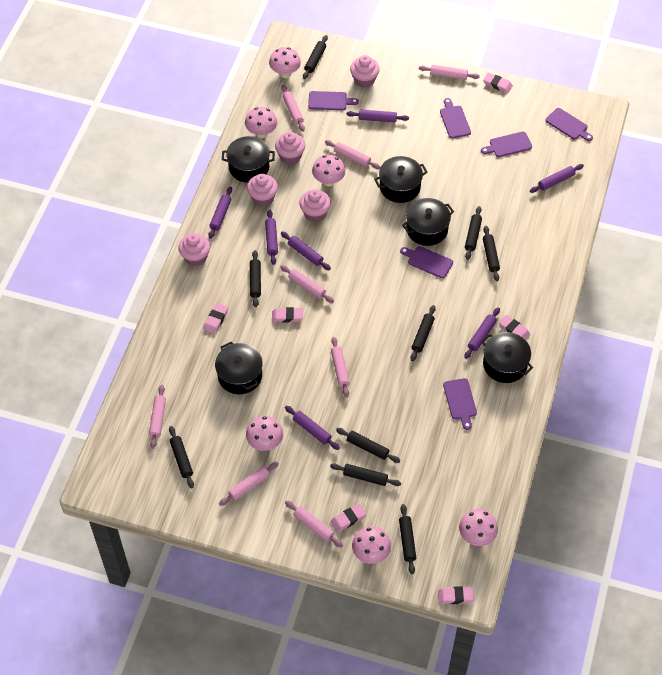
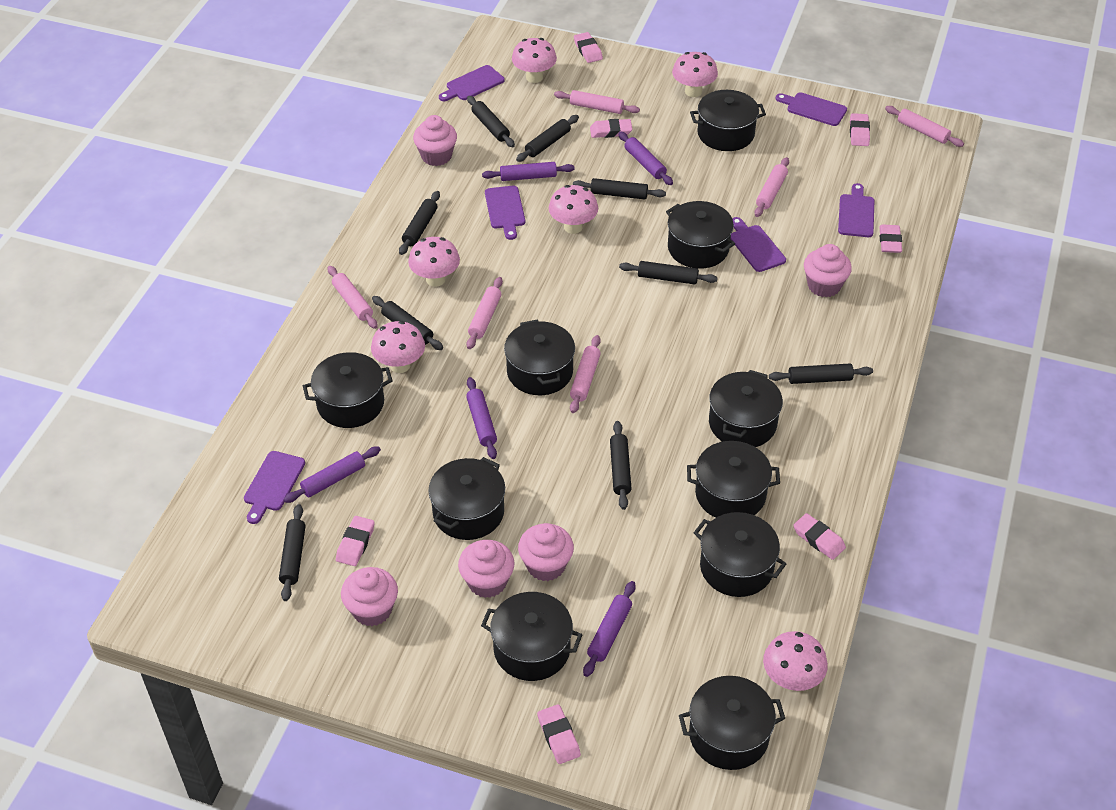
black pot: [215,342,263,394] [222,136,275,183] [374,156,427,203] [402,198,454,246] [481,332,533,383] = 5 -> [303,352,393,428] [428,457,505,540] [481,592,582,681] [504,320,575,395] [666,201,735,269] [679,676,785,770] [687,441,780,518] [690,90,766,151] [693,512,786,597] [709,370,783,447] = 10
pink eraser: [204,303,228,334] [272,307,303,323] [331,504,366,532] [438,586,474,604] [483,73,513,93] [499,315,530,340] = 6 -> [336,516,375,566] [537,704,581,764] [574,32,603,63] [590,119,632,138] [793,513,846,560] [850,113,870,146] [879,224,902,253] = 7
pink rolling pin: [149,385,166,449] [219,462,279,506] [280,265,334,303] [281,85,305,131] [285,501,343,548] [325,140,380,169] [331,337,350,397] [419,65,480,80] = 8 -> [328,266,378,329] [466,277,503,349] [554,90,640,114] [570,335,601,413] [754,157,789,217] [885,106,964,147] = 6
purple rolling pin: [209,187,232,239] [265,210,278,265] [281,231,331,270] [285,406,340,450] [347,109,409,122] [464,307,500,359] [530,164,584,193] = 7 -> [284,446,381,503] [466,377,497,459] [482,162,575,181] [583,581,636,677] [618,132,673,185] = 5

